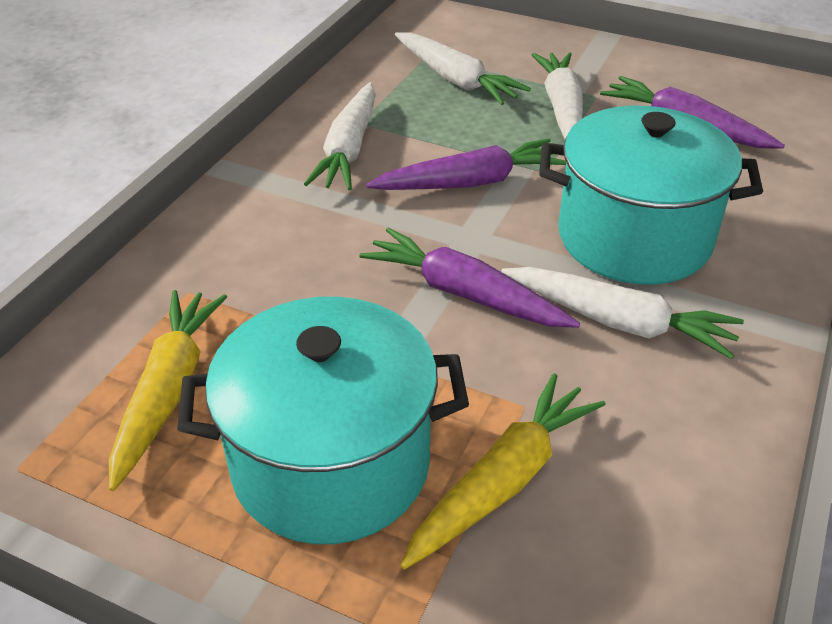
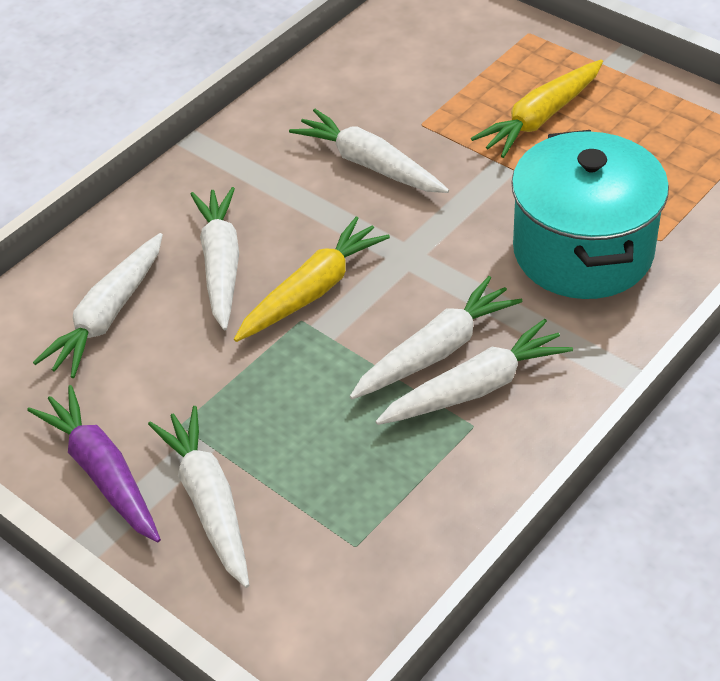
purple carrot: [359,228,580,328] [366,138,566,190] [600,76,785,148] = 3 -> [27,385,161,542] = 1
turquoise pot: [177,297,469,544] [539,105,763,285] = 2 -> [511,130,669,299] = 1
white carrot: [304,82,376,190] [395,32,531,105] [501,267,744,359] [531,52,583,139] = 4 -> [33,233,163,378] [148,406,249,588] [190,187,239,330] [289,109,449,193] [350,276,522,399] [376,319,573,425] = 6

